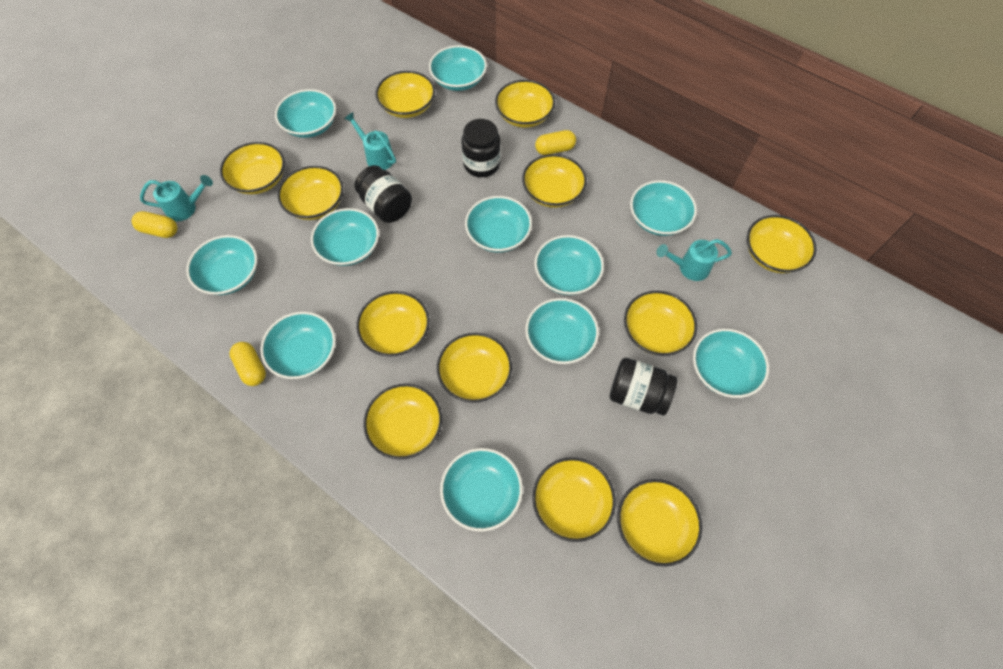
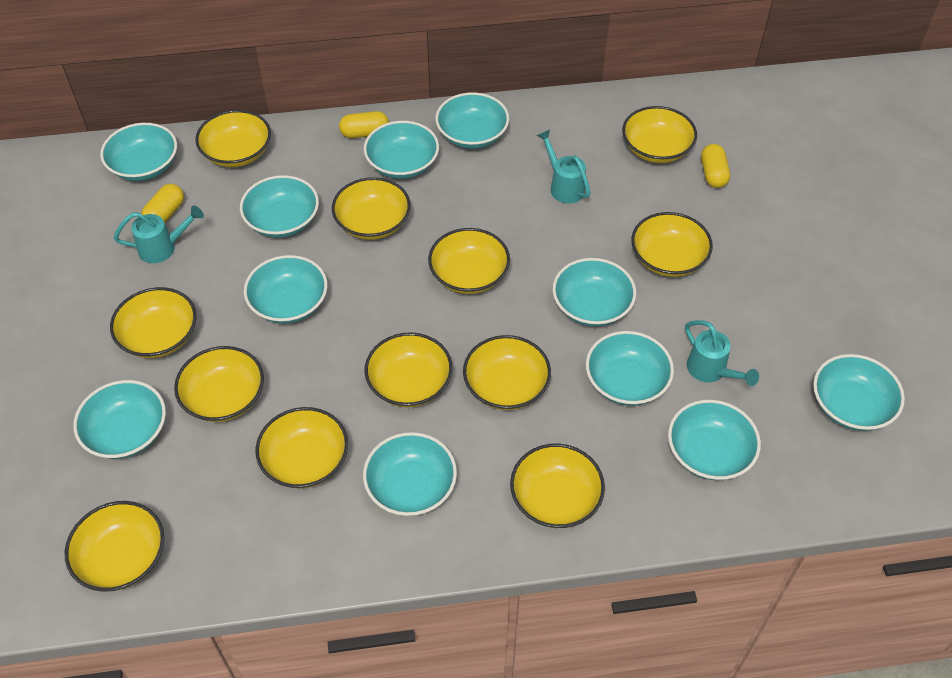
black jar: [355,165,412,223] [461,119,501,177] [610,358,677,416] = 3 -> none = 0

